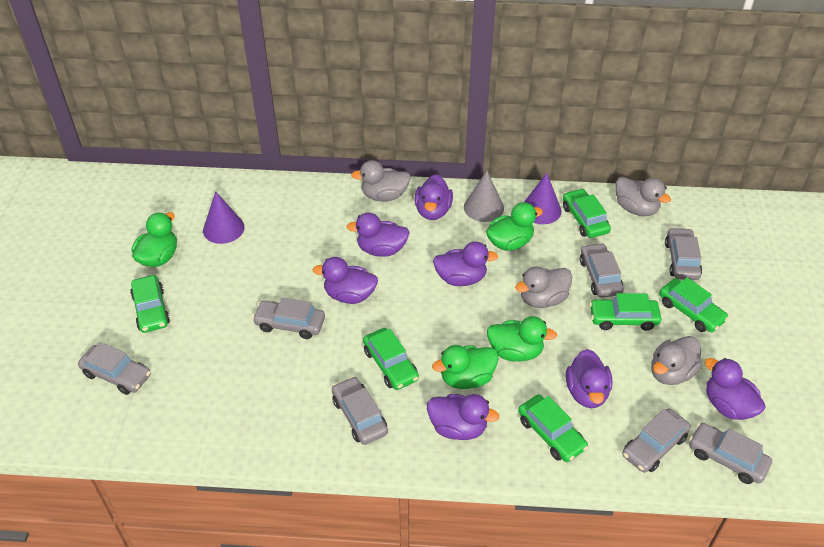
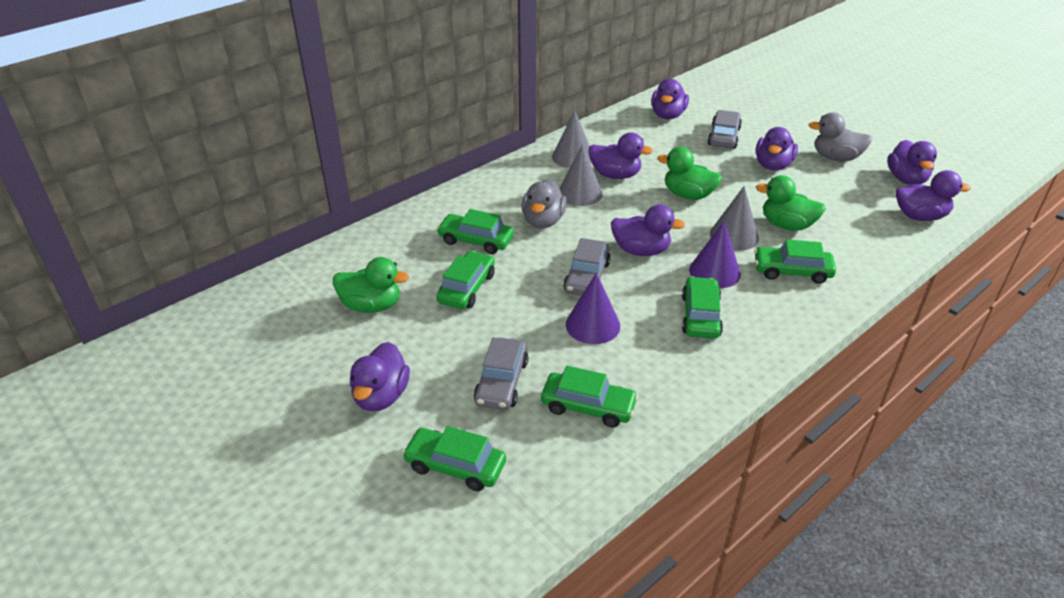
green duck: [132,212,177,267] [432,345,499,389] [486,202,543,251] [487,316,557,362] = 4 -> [333,257,409,313] [657,147,722,200] [756,175,826,231] = 3
grey car: [78,342,151,395] [252,297,325,339] [332,376,388,445] [580,243,624,298] [622,409,691,473] [665,228,702,280] [689,423,772,484] = 7 -> [474,337,529,410] [563,238,611,296] [707,110,742,149] = 3
grey cone: [464,171,504,222] = 1 -> [552,110,592,168] [559,145,603,206] [710,186,759,251] = 3
grey duck: [351,160,411,201] [515,266,572,308] [616,177,671,216] [651,336,702,385] = 4 -> [521,179,567,228] [809,113,872,162] = 2

